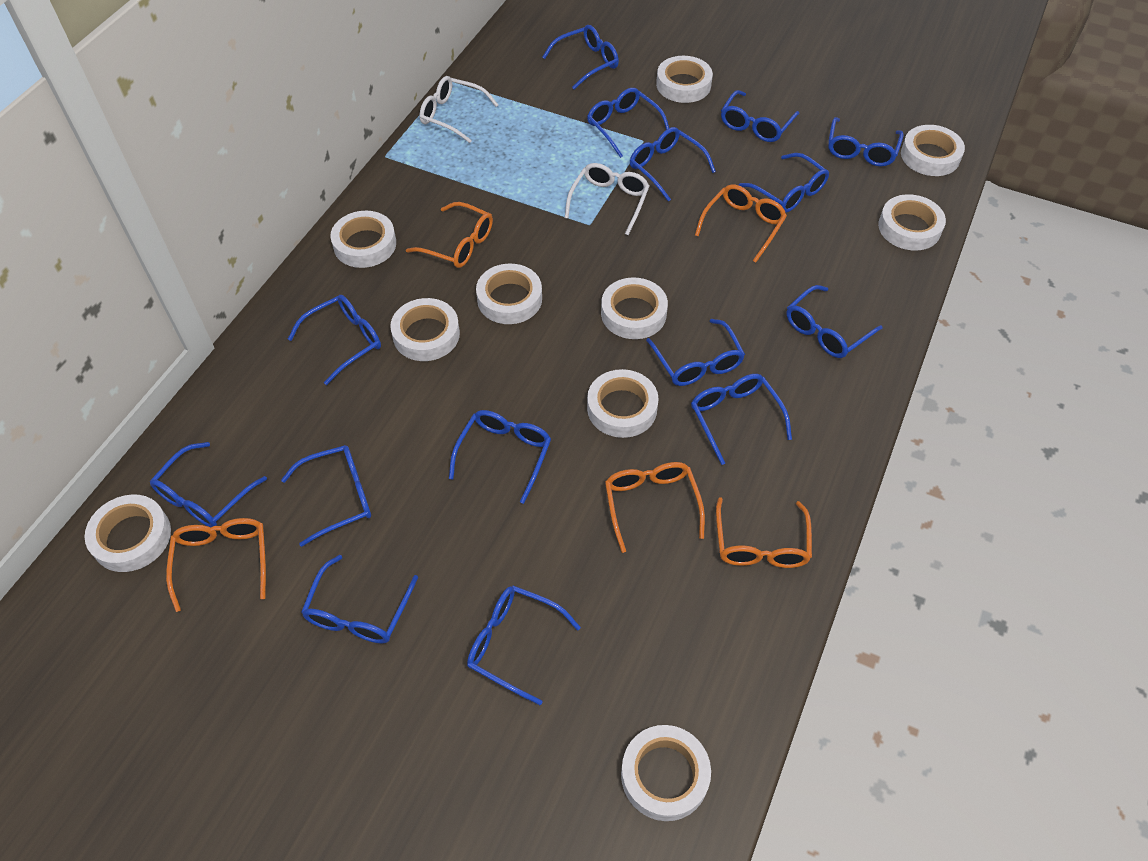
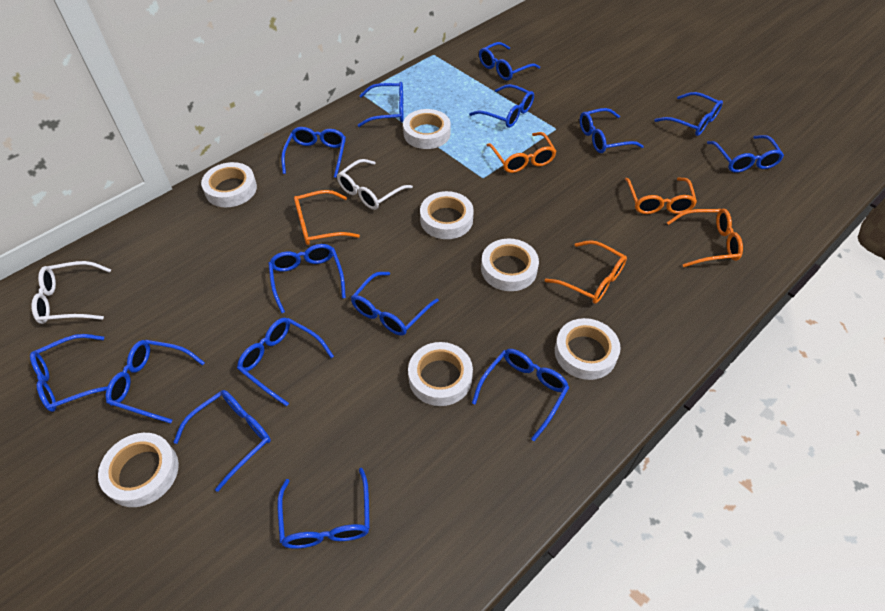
white tape: [85,495,171,572] [331,211,396,268] [390,298,460,361] [476,264,542,324] [587,369,659,438] [601,277,668,339] [621,725,711,821] [656,56,713,103] [878,194,946,251] [901,125,965,176] = 10 -> [98,433,179,507] [201,162,257,207] [403,109,451,149] [408,342,473,406] [420,191,474,239] [481,239,539,291] [555,318,620,380] = 7

